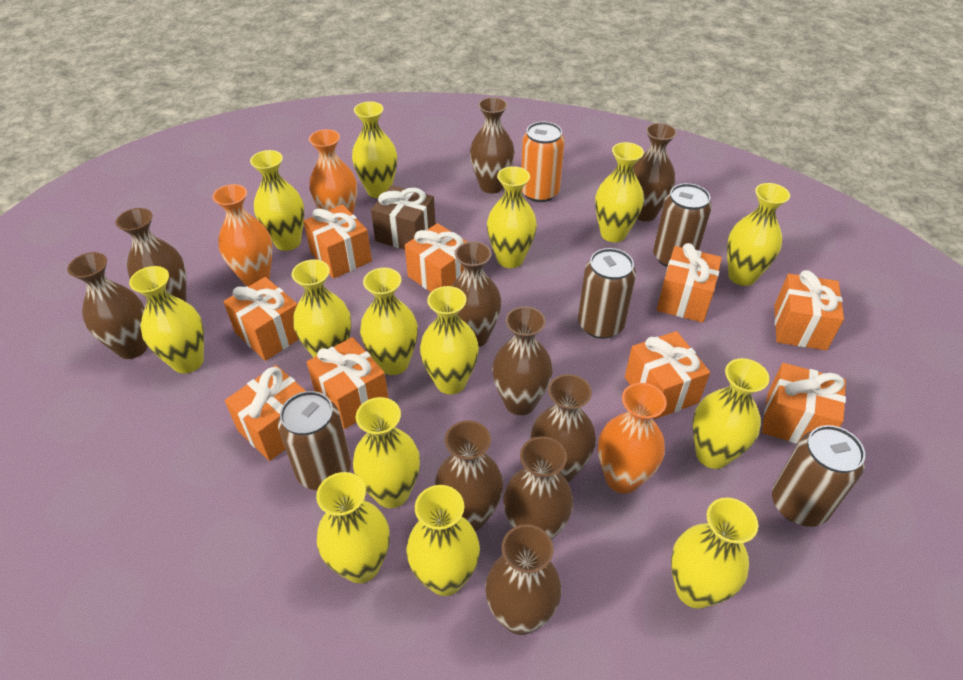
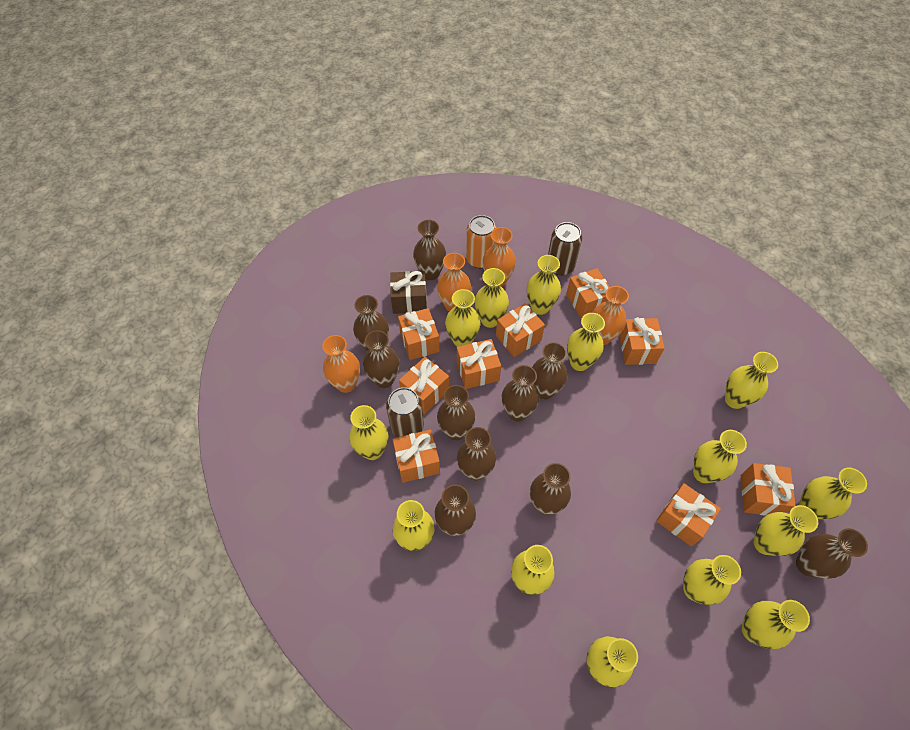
brown can: [278,391,351,490] [578,248,636,339] [653,183,712,267] [772,425,865,527] = 4 -> [386,387,424,438] [548,222,582,275] = 2
orange vase: [212,184,273,286] [309,129,357,214] [598,383,667,494] = 3 -> [322,335,360,393] [437,253,471,311] [483,227,516,287] [592,286,629,345] = 4

